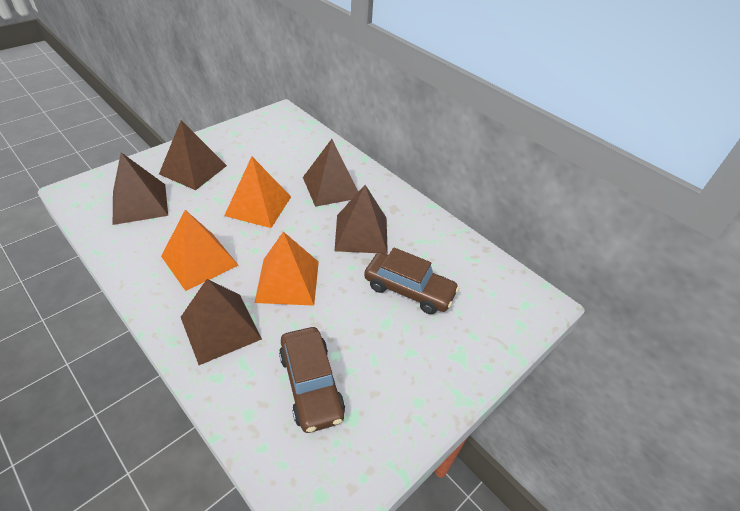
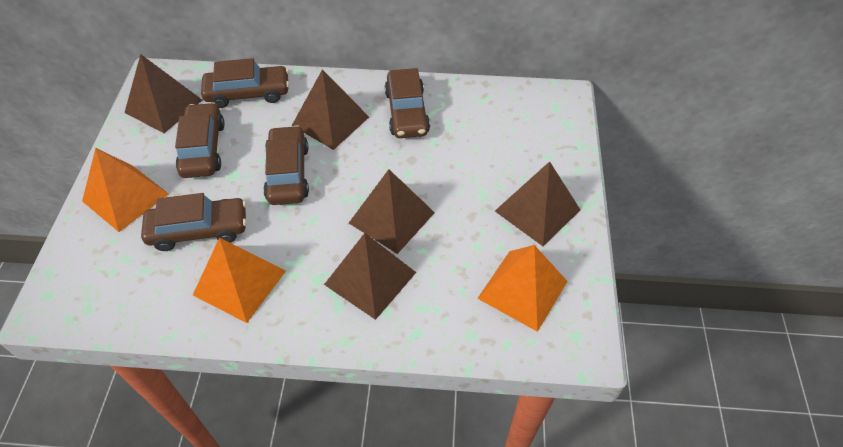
brown car: [279,327,345,433] [364,248,459,314] = 2 -> [141,193,247,251] [175,102,225,178] [201,58,289,108] [263,125,309,205] [385,68,430,138] = 5

